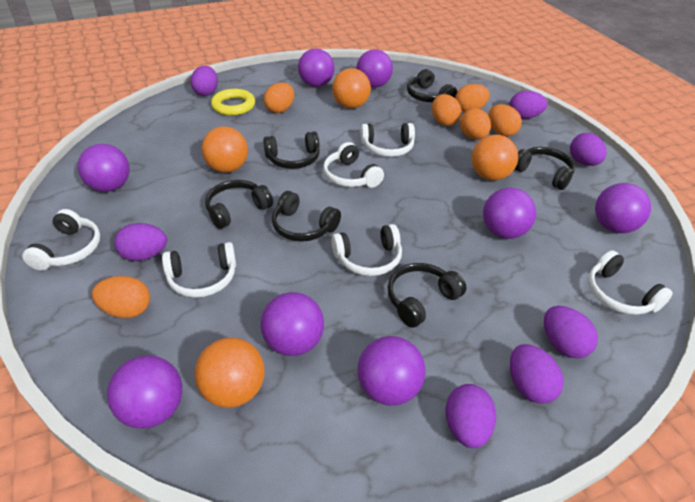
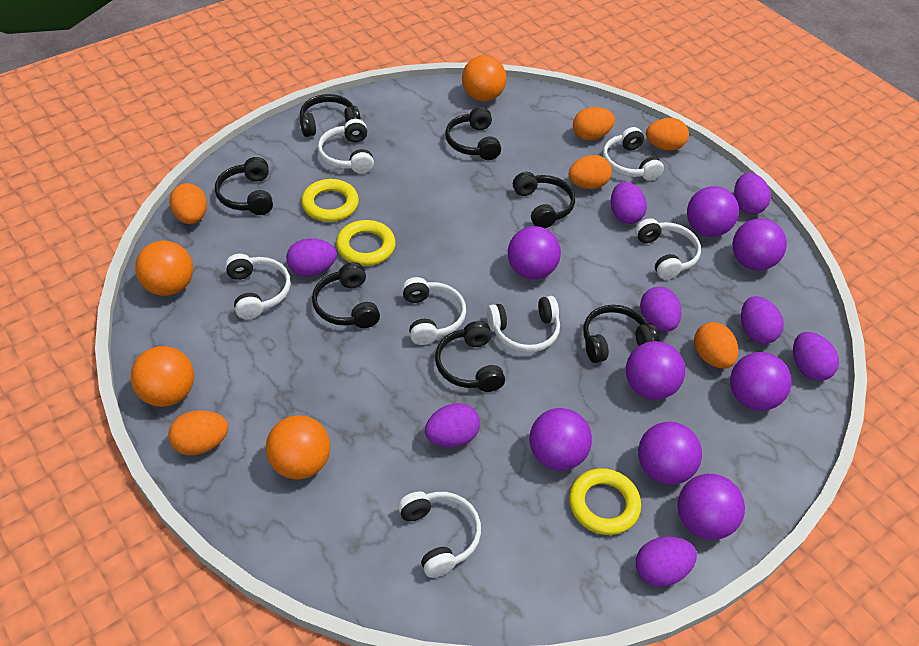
black headphones: [205,180,273,229] [263,131,320,169] [272,191,341,242] [388,263,467,328] [407,69,457,102] [514,147,575,190] = 6 -> [215,157,273,215] [300,94,361,137] [312,262,380,328] [435,321,505,392] [445,107,501,160] [513,172,575,228] [583,305,659,363] = 7
purple egg: [114,223,167,261] [191,66,218,96] [445,384,496,448] [509,91,547,119] [510,344,564,404] [544,306,598,358] [570,133,607,166] = 7 -> [286,238,337,277] [425,403,480,447] [611,182,647,224] [636,536,697,587] [640,287,682,331] [734,173,771,214] [741,296,784,344] [793,332,839,381] = 8
white headphones: [22,209,100,271] [162,242,236,298] [323,142,384,188] [331,224,402,276] [361,123,415,157] [588,250,673,315] = 6 -> [225,254,291,319] [318,119,374,173] [398,491,481,578] [402,277,466,345] [487,296,560,353] [603,127,664,181] [635,218,701,280] = 7
yellow ring: [211,89,255,116] = 1 -> [301,179,359,222] [336,220,396,266] [569,468,641,535] = 3

